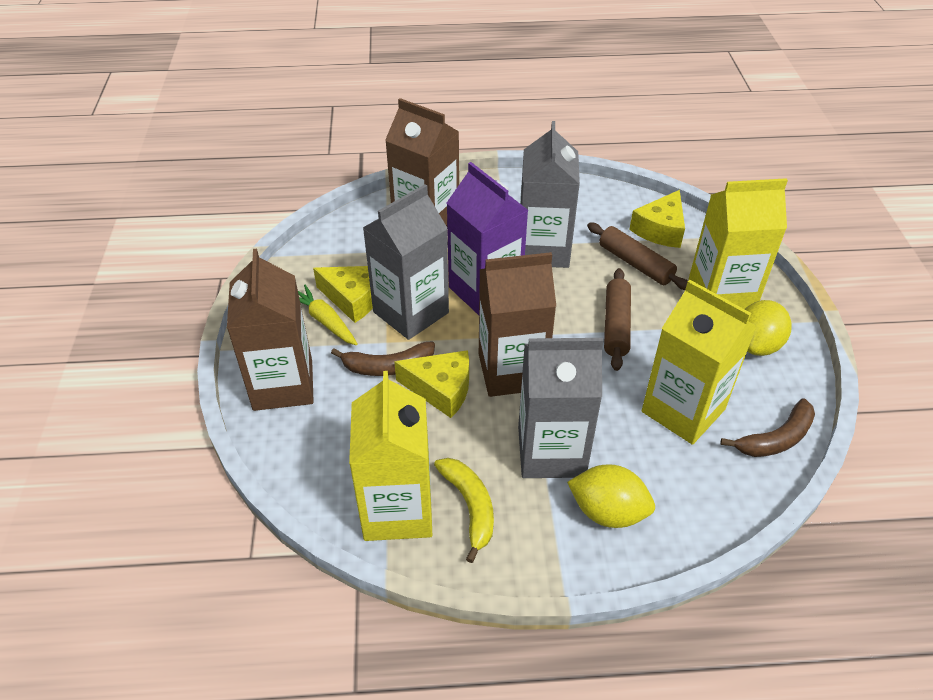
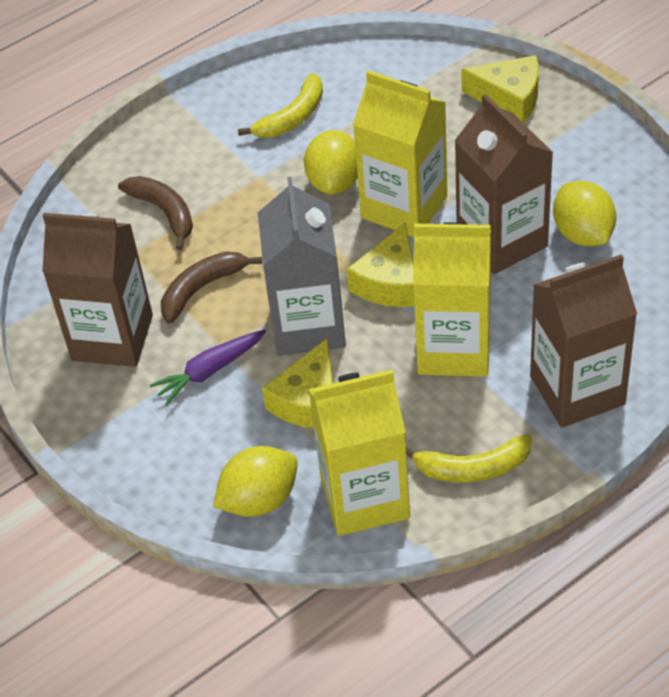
brown rolling pin: [587,222,688,290] [604,268,631,371] = 2 -> none = 0
grey carton: [363,184,449,340] [518,338,603,478] [520,121,580,268] = 3 -> [258,177,346,356] = 1
purple carrot: none = 0 -> [150,330,266,405] = 1
purple carton: [447,162,528,315] = 1 -> none = 0
yellow banana: [434,458,494,563] = 1 -> [238,73,323,138] [406,434,532,482] = 2
yellow carrot: [298,285,358,345] = 1 -> none = 0
yellow lemon: [567,464,655,528] [745,300,791,356] = 2 -> [213,446,298,517] [304,130,358,194] [553,181,616,246] = 3

